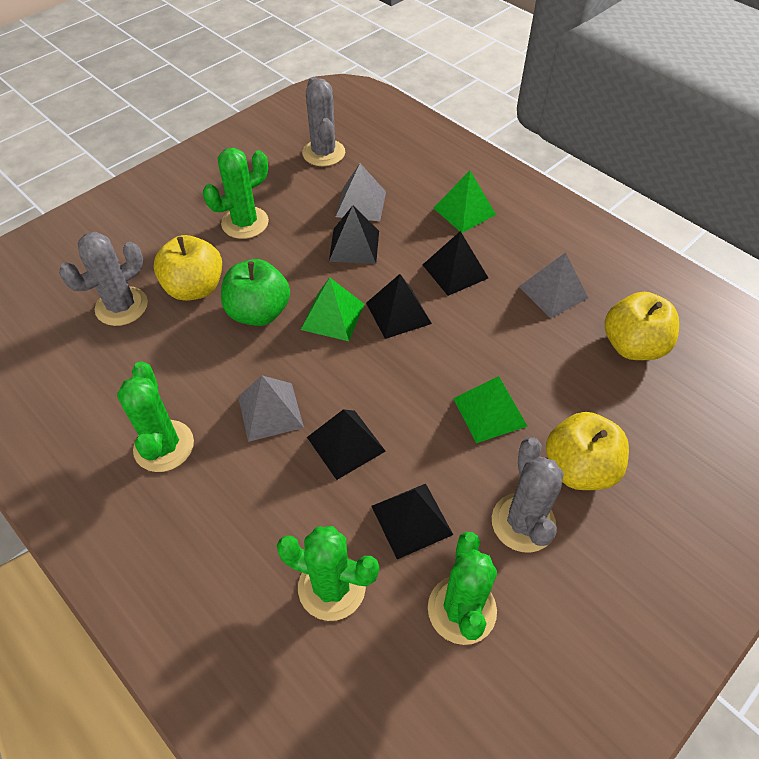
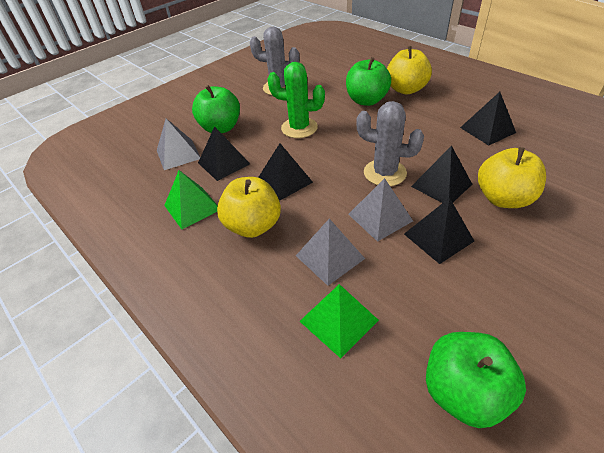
green apple: [221,259,290,326] = 1 -> [192,85,240,133] [346,57,391,106] [426,332,526,428] = 3
green cactus: [117,361,194,472] [203,148,269,239] [277,526,379,621] [428,532,497,645] = 4 -> [267,62,325,138] = 1
green pyramid: [301,277,364,341] [433,170,496,233] [453,376,528,443] = 3 -> [164,170,218,229] [300,284,379,358] = 2
grey cactus: [59,232,148,326] [302,77,345,166] [492,437,564,553] = 3 -> [250,27,299,95] [356,101,424,186] = 2

